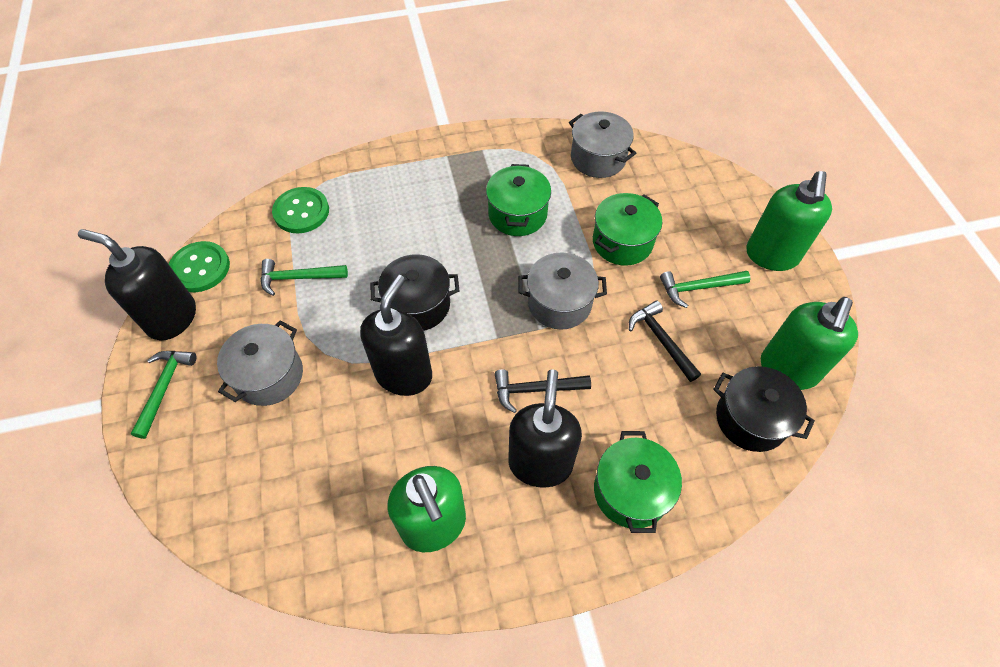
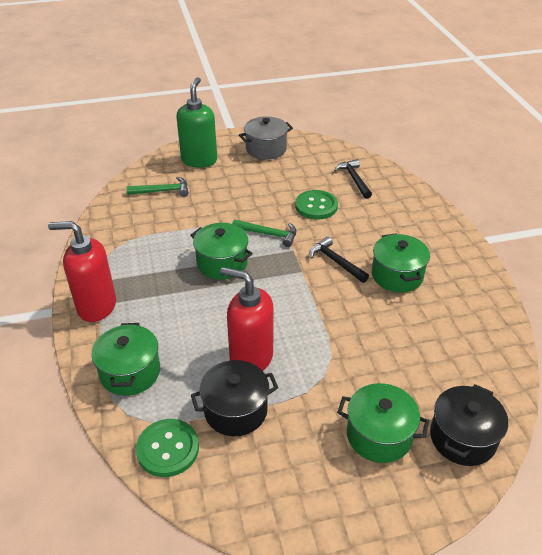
black soap dispenser: [78,229,196,340] [360,275,432,396] [508,369,582,488] = 3 -> none = 0
green hammer: [131,351,196,439] [261,259,348,296] [660,271,750,308] = 3 -> [127,177,188,197] [232,220,296,247] = 2
green pot: [486,164,551,236] [593,193,662,266] [594,431,682,533] = 3 -> [91,323,160,396] [190,223,253,280] [337,383,429,463] [372,233,430,293] = 4
green soap dispenser: [388,466,466,552] [746,171,832,271] [761,297,858,390] = 3 -> [176,77,217,168] = 1
grey pot: [217,320,303,406] [518,253,607,330] [569,111,636,178] = 3 -> [239,116,293,160] = 1
red soap dispenser: none = 0 -> [48,221,116,322] [220,267,273,371] = 2

